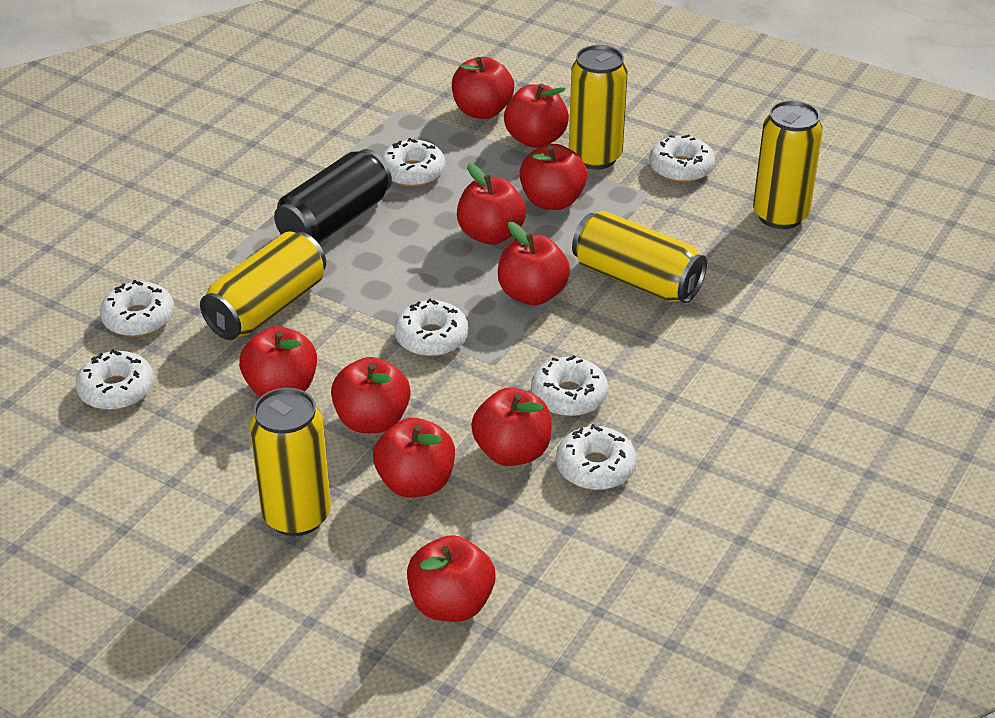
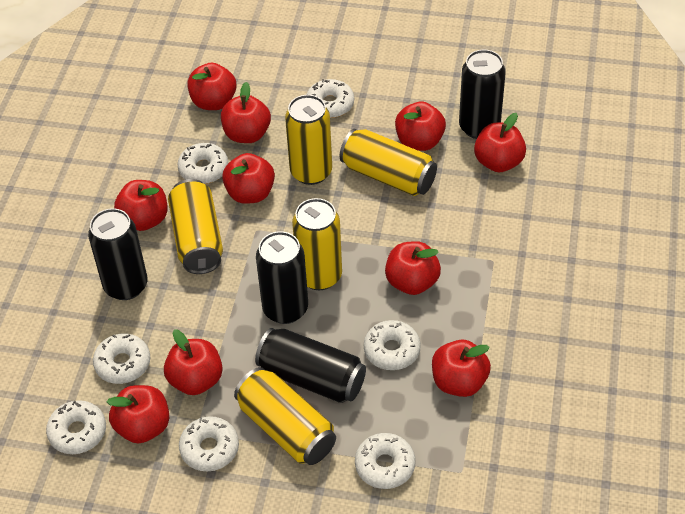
black can: [274,149,392,244] = 1 -> [88,208,148,300] [255,328,366,403] [256,231,308,324] [459,50,506,139] = 4

